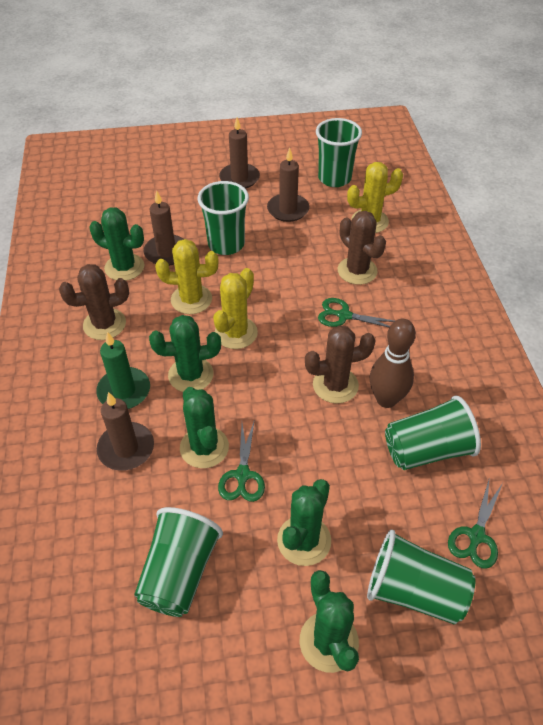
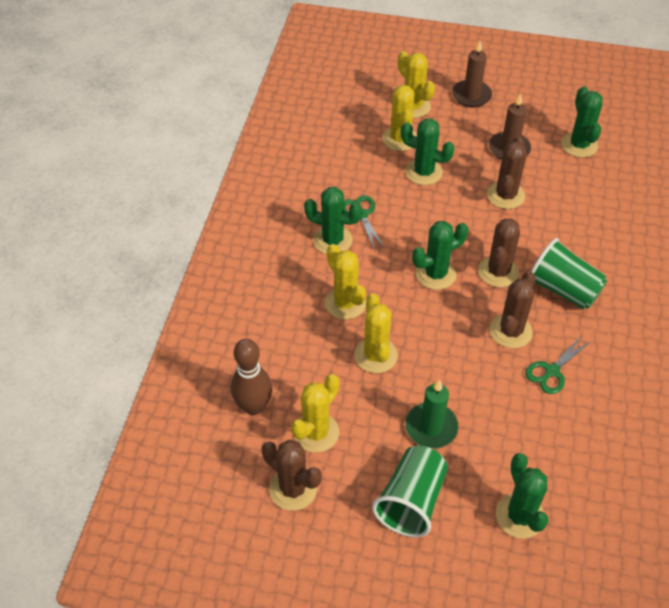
brown cactus: [59,264,129,340] [305,325,376,404] [338,211,386,285] = 3 -> [262,440,321,511] [478,219,520,287] [487,136,527,209] [490,271,535,348] = 4
brown candle: [97,392,154,471] [144,190,183,266] [219,118,260,189] [267,148,309,222] = 4 -> [452,41,492,107] [489,93,531,160] = 2
green cup: [134,507,223,617] [198,181,249,255] [316,118,362,187] [367,530,475,624] [385,396,481,470] = 5 -> [372,446,448,537] [531,238,607,310] = 2
green scissors: [218,422,265,502] [318,298,395,327] [448,480,503,569] = 3 -> [344,195,385,251] [525,335,591,394] = 2
yellow cactus: [155,239,219,314] [213,268,258,349] [347,162,403,233] = 3 -> [291,374,340,453] [325,244,366,320] [354,293,398,373] [382,85,417,151] [398,51,435,118] = 5

